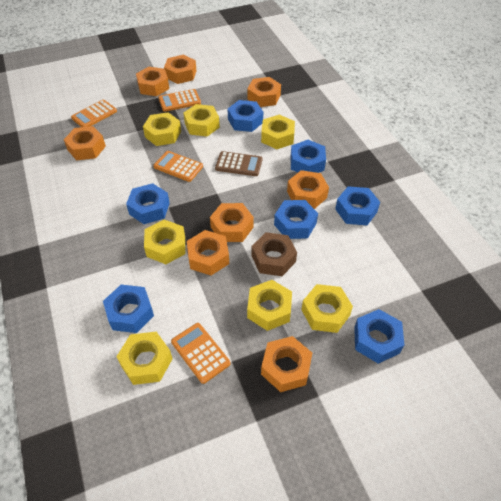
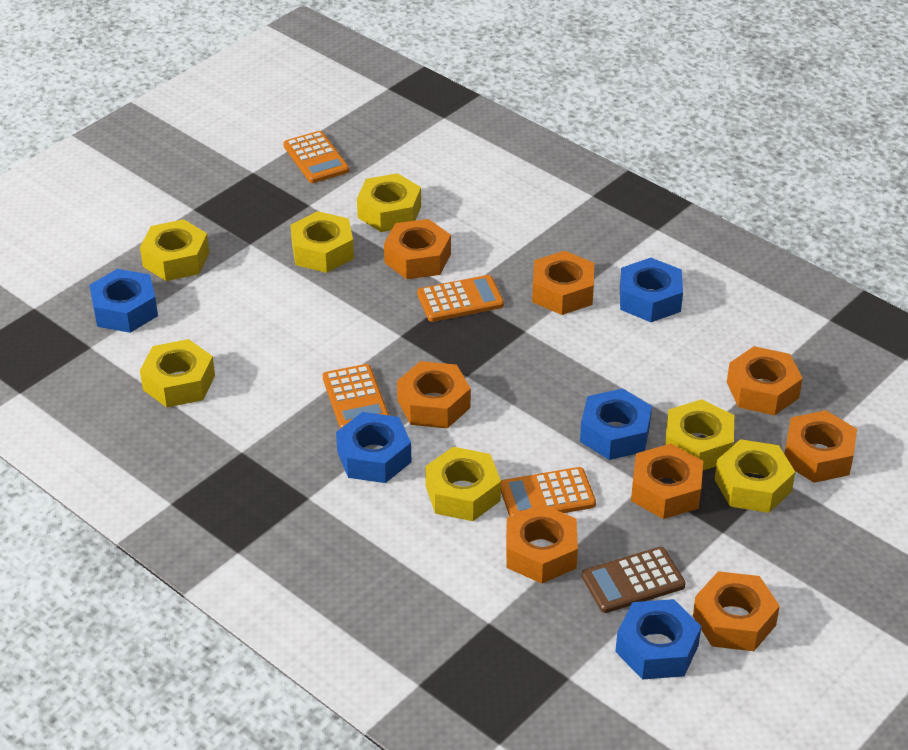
blue nut: [103,285,154,333] [126,183,169,224] [228,100,263,132] [274,200,318,239] [291,140,326,173] [335,186,380,225] [354,309,404,364] = 7 -> [89,269,158,333] [336,412,411,483] [580,388,652,460] [615,599,701,680] [620,258,683,322] = 5
brown nut: [252,232,297,276] = 1 -> none = 0

